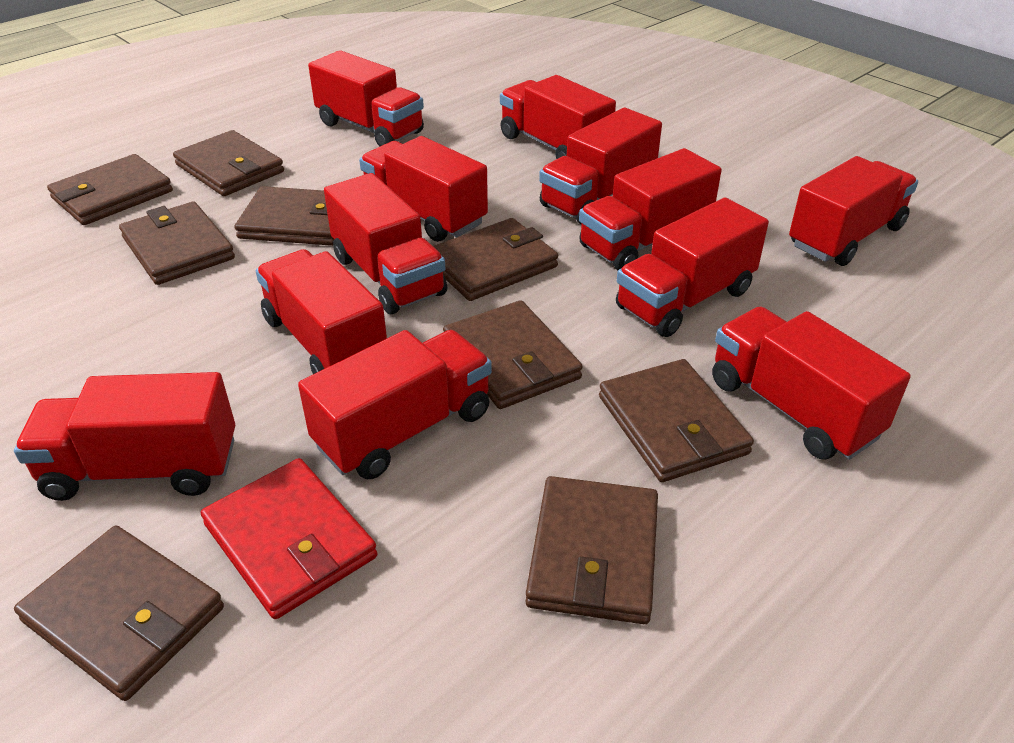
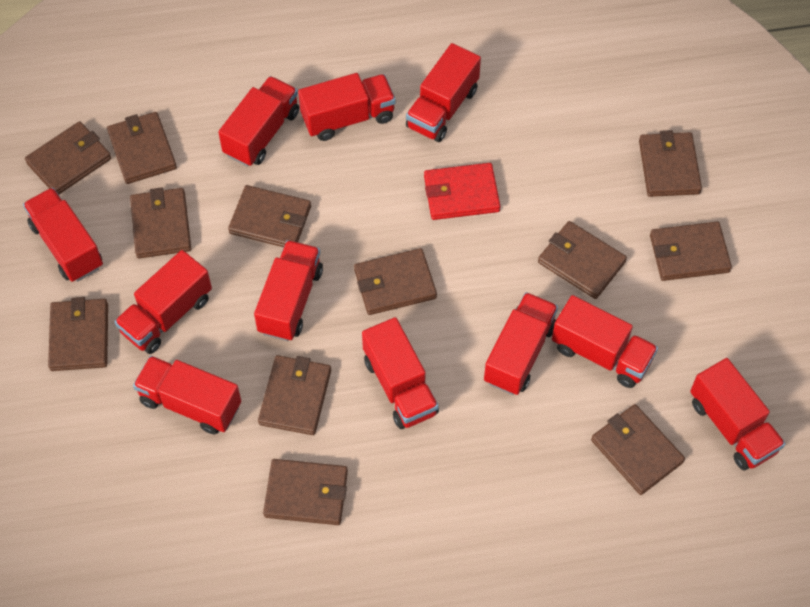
brown wallet: [14,525,224,701] [47,154,173,225] [119,202,235,285] [173,130,284,196] [235,186,334,246] [433,218,558,301] [443,300,583,409] [525,476,658,624] [599,359,754,482] = 9 -> [25,121,111,195] [48,297,108,371] [107,112,177,184] [130,187,191,259] [228,185,311,247] [258,355,331,435] [263,459,348,525] [354,248,437,315] [538,221,627,299] [591,404,685,495] [639,130,702,197] [650,222,732,281] = 12
red truck: [14,372,235,501] [256,249,387,374] [298,330,492,479] [308,50,424,146] [324,173,447,314] [359,136,488,242] [500,75,616,159] [539,108,662,224] [579,148,722,270] [616,198,769,337] [712,306,911,460] [789,156,918,266] = 12 -> [23,188,103,282] [114,250,212,354] [133,356,241,435] [218,76,299,167] [254,240,323,341] [298,73,396,141] [362,317,439,429] [406,43,481,142] [484,292,558,395] [552,295,658,388] [690,358,785,470] = 11

